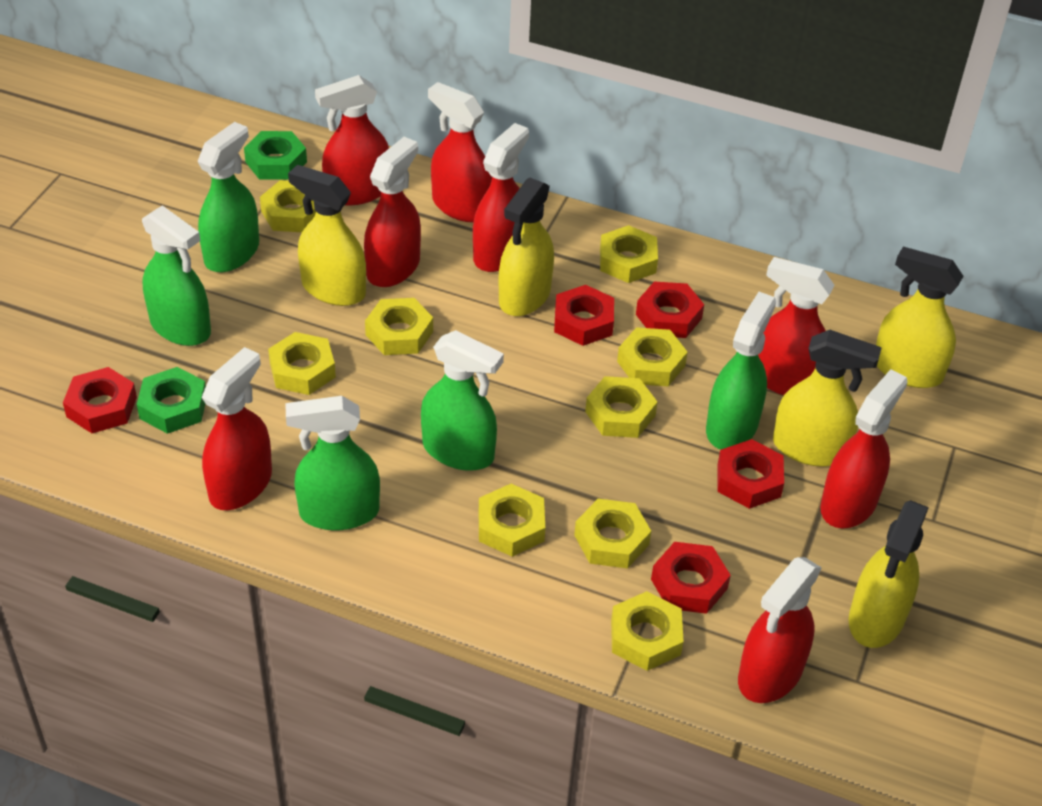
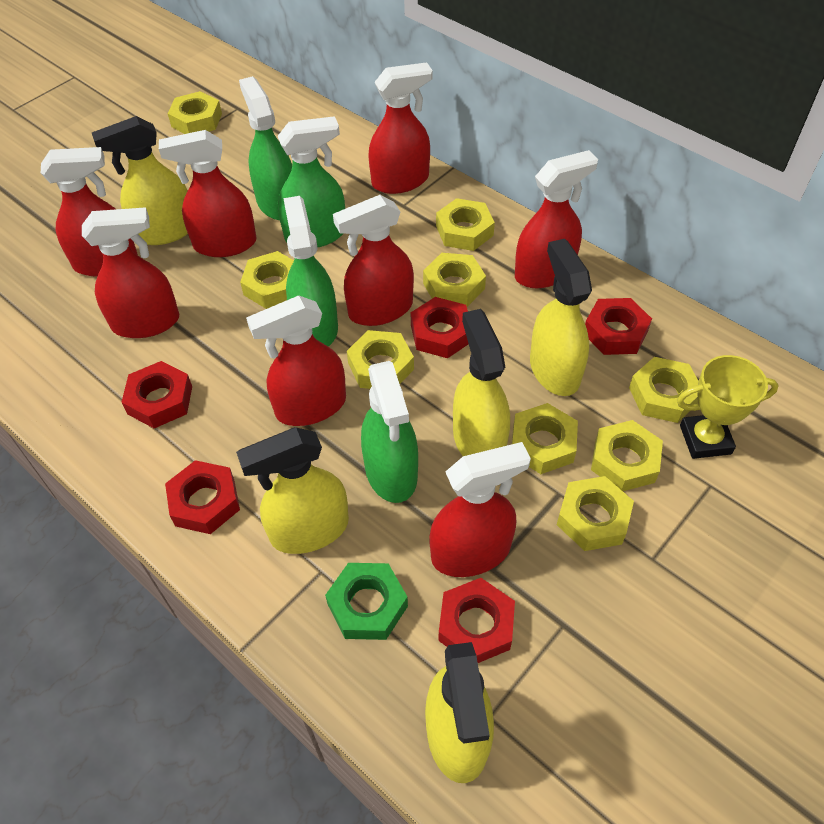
green nut: [137,367,206,434] [244,131,307,179] = 2 -> [325,563,408,640] = 1
green spray bottle: [142,205,211,346] [197,122,259,272] [286,396,380,530] [421,330,504,471] [706,292,776,449] = 5 -> [239,76,292,220] [278,116,345,248] [283,196,338,346] [361,361,418,503] = 4
yellow trophy: none = 0 -> [677,355,779,459] = 1

